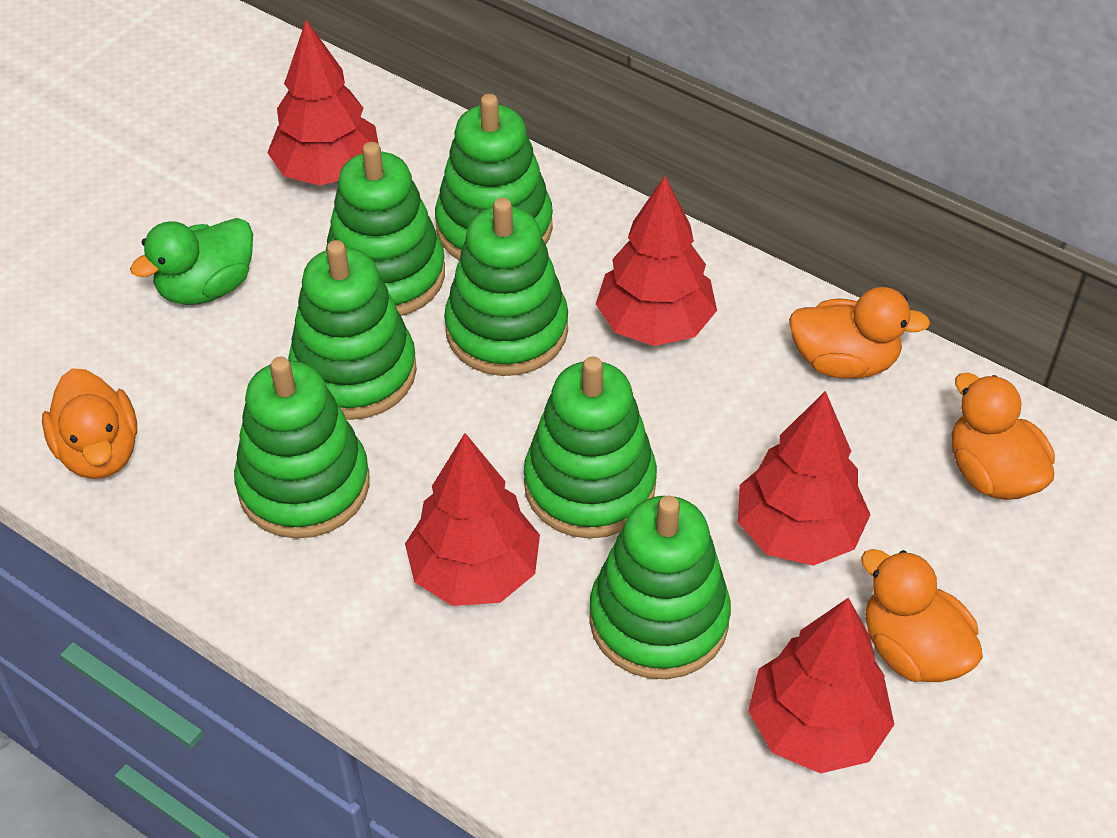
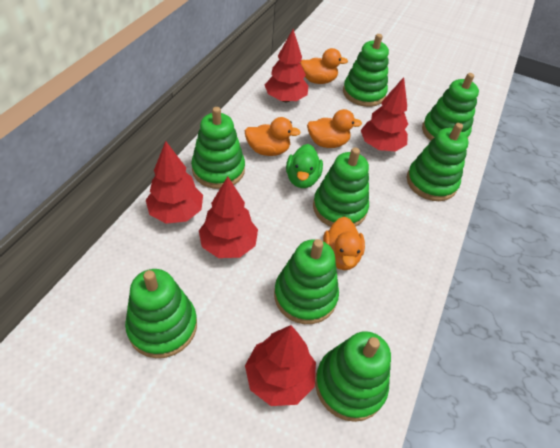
green stacking toy: [234,357,370,539] [288,240,417,420] [325,142,445,316] [435,94,553,260] [444,198,568,376] [524,356,657,539] [589,496,731,679] = 7 -> [125,269,197,358] [191,107,245,189] [274,239,339,324] [313,147,369,227] [315,331,391,422] [343,34,389,107] [407,123,469,201] [422,73,479,141] = 8

